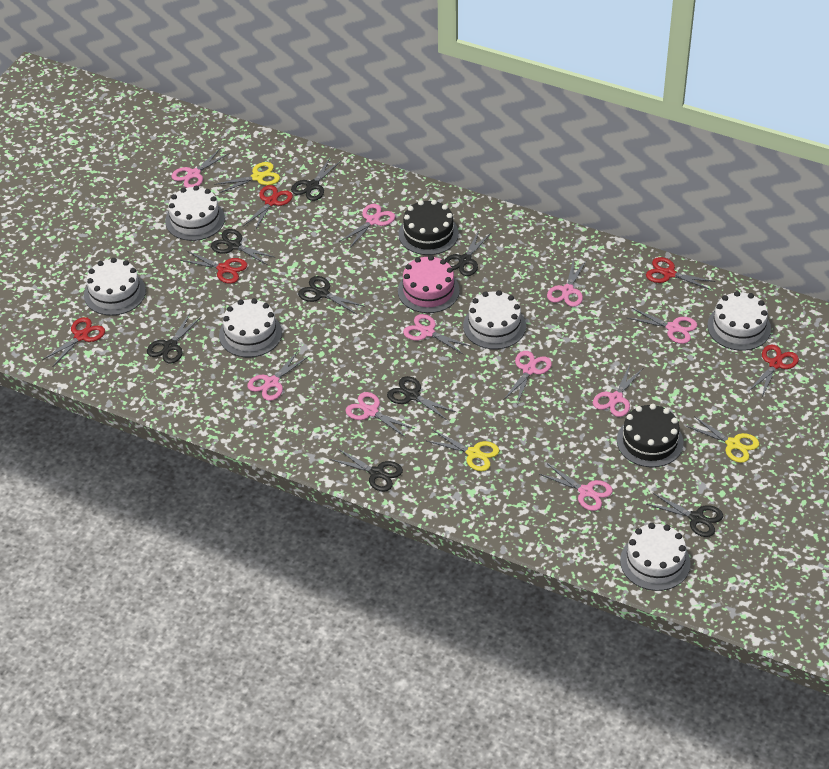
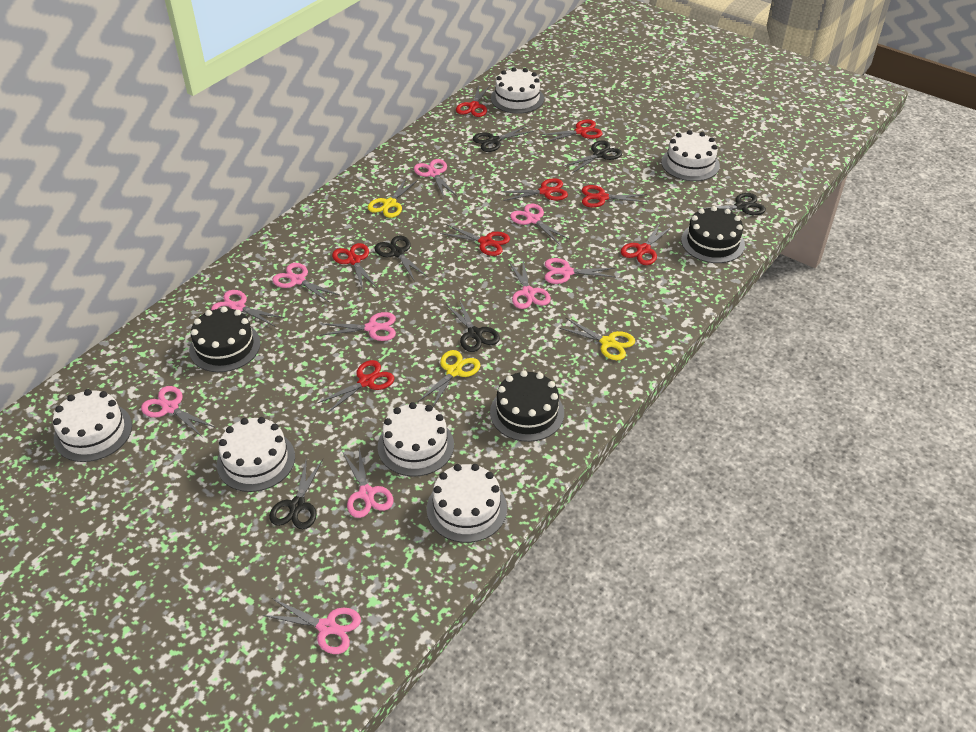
black cake: [398,200,459,255] [617,404,684,467] = 2 -> [189,307,260,372] [490,370,564,442] [681,206,745,263] = 3
black scissors: [147,313,202,364] [211,229,276,265] [291,158,341,201] [298,276,365,314] [329,448,403,492] [387,376,456,421] [445,230,492,276] [647,492,723,537] = 8 -> [269,457,323,529] [375,236,428,280] [445,299,500,352] [473,125,534,152] [564,141,622,173] [698,193,766,215] = 6
pink cake: [398,255,460,313] = 1 -> none = 0
red scissors: [42,317,105,366] [180,250,247,284] [243,185,293,230] [646,257,716,290] [748,345,799,396] = 5 -> [317,360,395,413] [332,243,377,290] [440,224,510,256] [456,85,490,117] [500,178,568,201] [540,120,602,143] [582,185,647,208] [621,223,673,265] = 8

